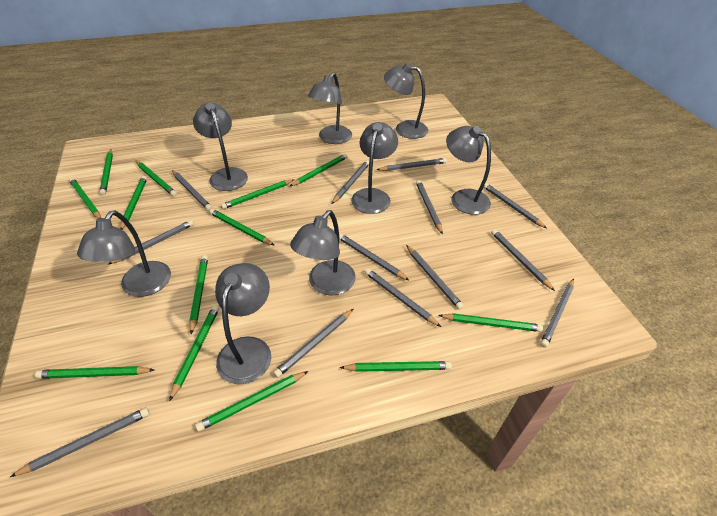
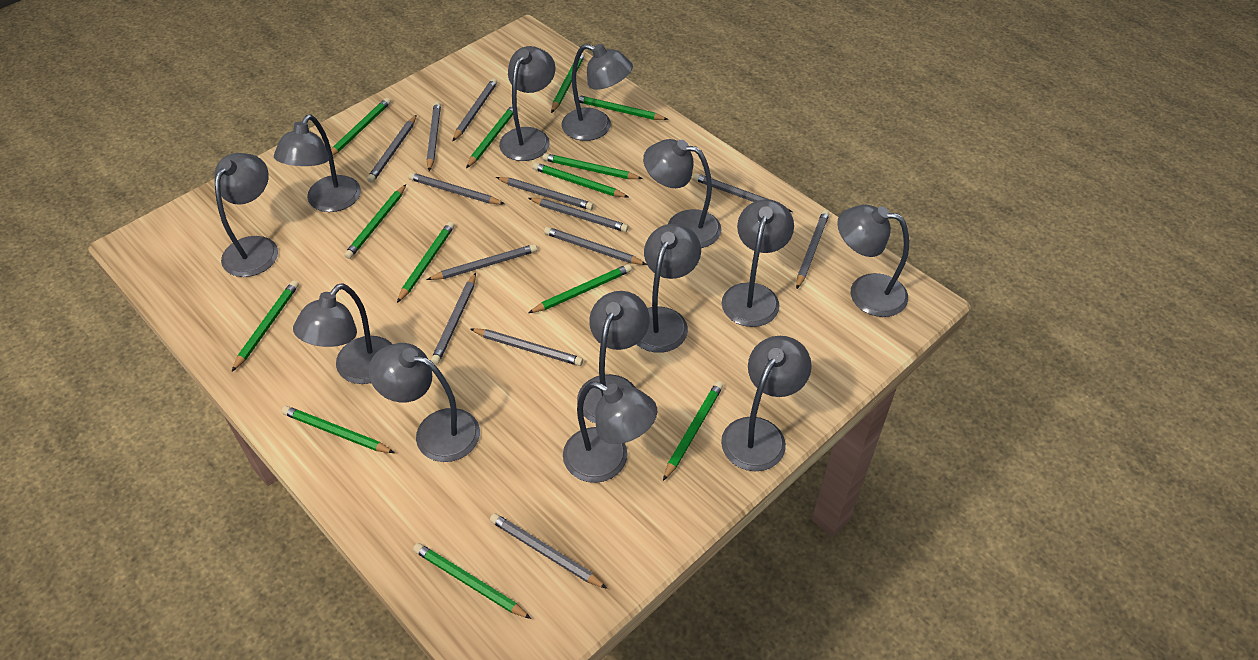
grey lamp: [77,210,171,297] [193,103,248,191] [215,263,271,384] [290,210,356,296] [308,72,352,144] [351,122,398,214] [384,63,428,139] [446,126,491,215] = 8 -> [214,153,278,277] [274,114,361,212] [293,283,392,384] [369,343,480,462] [499,46,555,161] [561,44,633,141] [563,382,657,483] [577,291,650,424] [637,224,701,353] [643,139,721,248] [721,336,812,471] [722,199,794,327] [837,205,909,317] = 13

